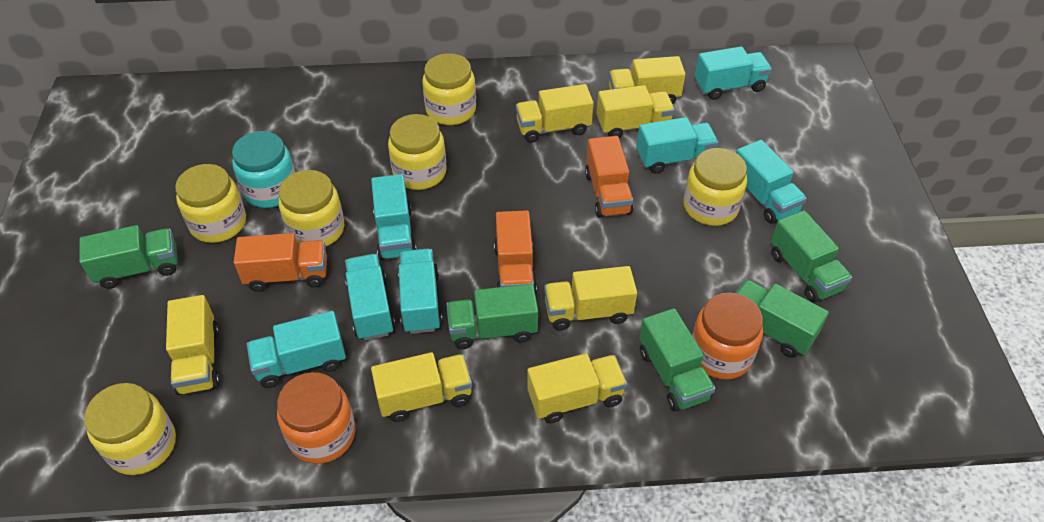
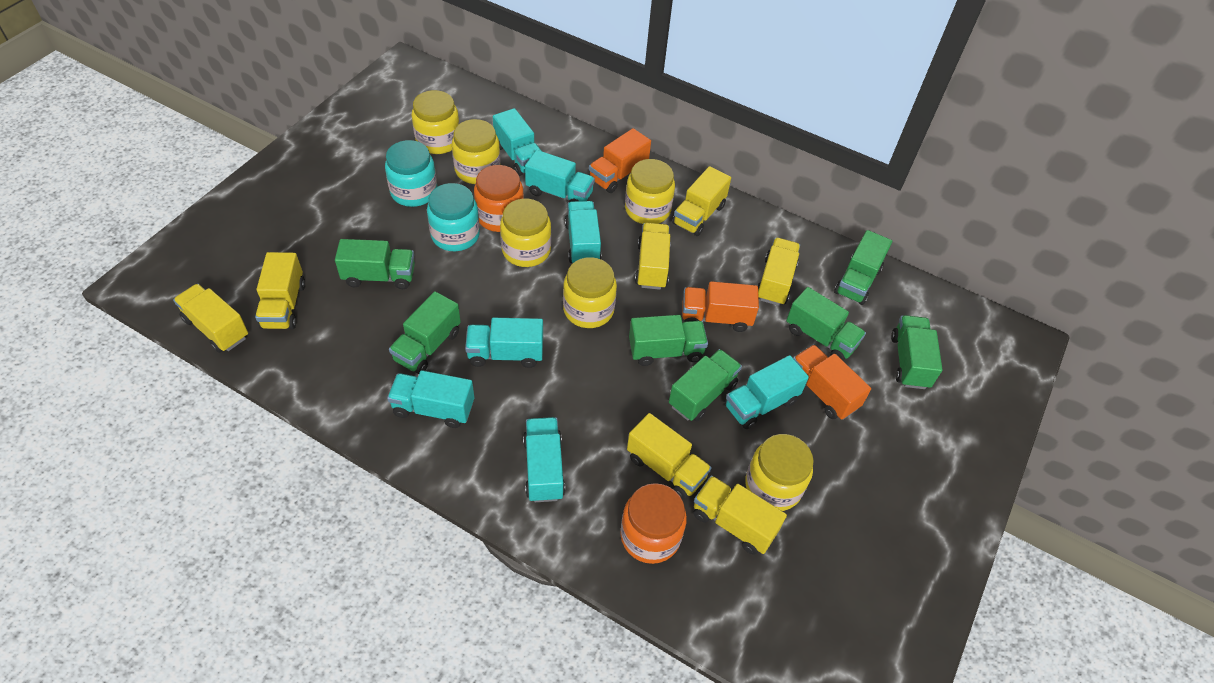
green truck: [79,225,178,289] [446,284,538,349] [639,308,715,411] [735,279,829,358] [771,210,852,302] = 5 -> [335,239,415,289] [389,291,461,374] [629,315,708,366] [669,349,742,421] [786,287,866,361] [834,230,892,305] [891,315,943,389] = 7
turquoise jar: [232,131,295,208] = 1 -> [385,140,437,207] [427,183,480,251] = 2

